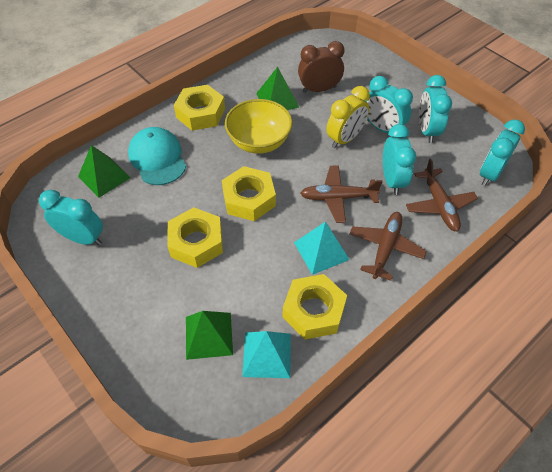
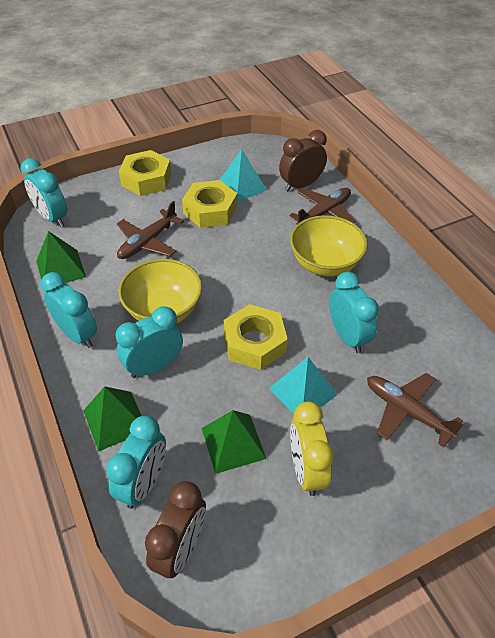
brown clock: [298,41,344,93] = 1 -> [145,481,206,578] [279,130,327,191] = 2
turquoise cap: [128,127,186,185] = 1 -> none = 0
yellow bowl: [225,99,293,154] = 1 -> [119,259,202,323] [290,215,368,276] = 2
yellow nut: [167,207,223,268] [174,85,225,131] [222,166,276,221] [283,274,347,340] = 4 -> [119,150,172,196] [182,180,237,228] [224,304,288,370] = 3

